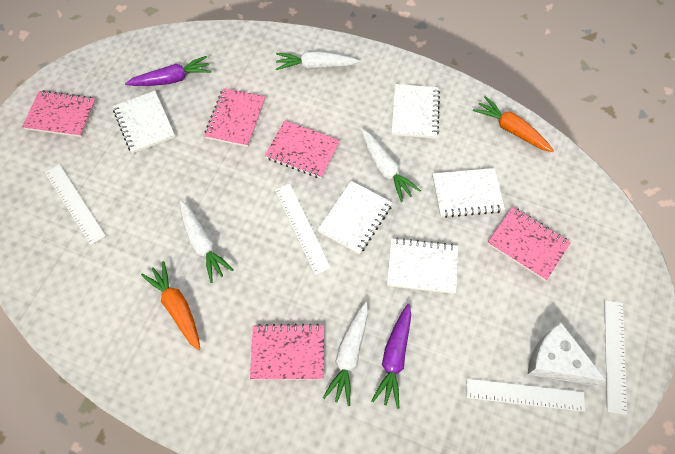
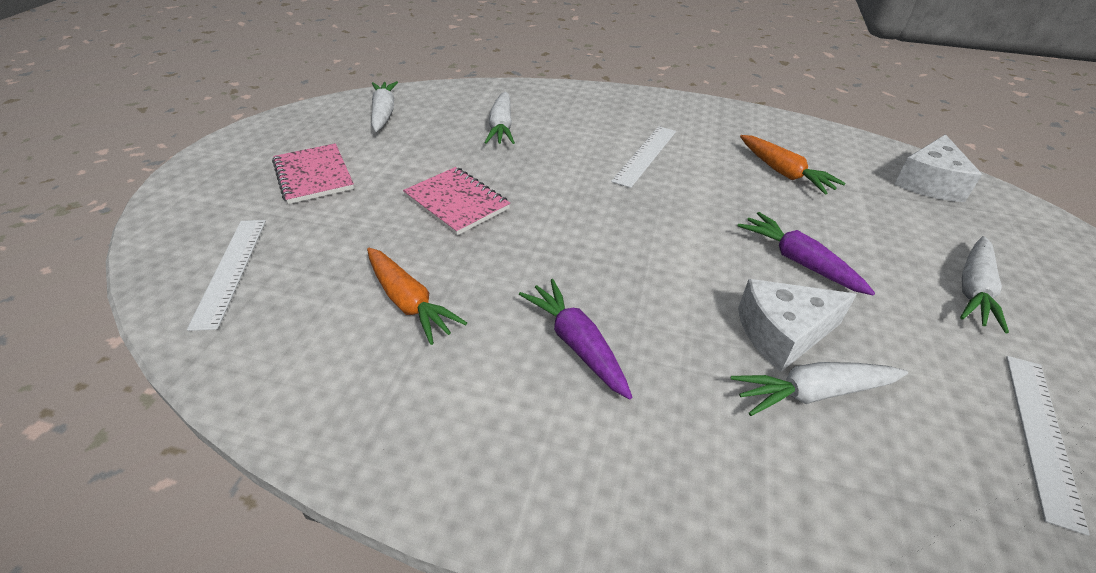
pink notebook: [22,90,96,137] [204,88,265,147] [250,324,324,380] [265,120,340,179] [487,207,571,281] = 5 -> [272,143,354,204] [403,167,510,235] = 2
white cheese: [527,322,607,386] = 1 -> [738,279,857,372] [894,134,982,202] = 2
white notebook: [113,91,175,153] [317,181,392,255] [387,238,458,294] [392,84,440,139] [433,168,505,218] = 5 -> none = 0
white ruler: [45,164,106,245] [275,184,331,275] [466,379,585,412] [604,300,627,415] = 4 -> [187,220,266,331] [611,126,676,188] [1006,356,1090,536] = 3

